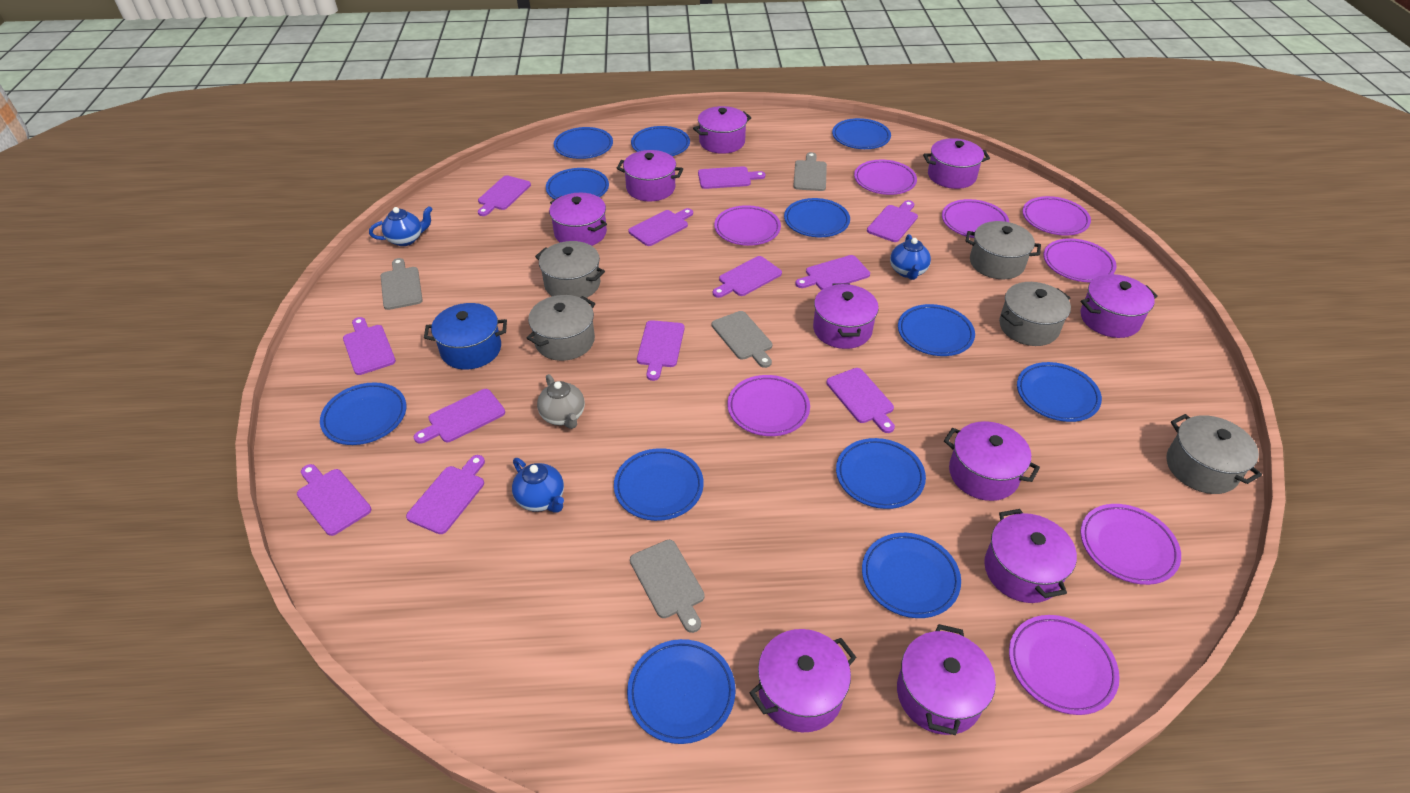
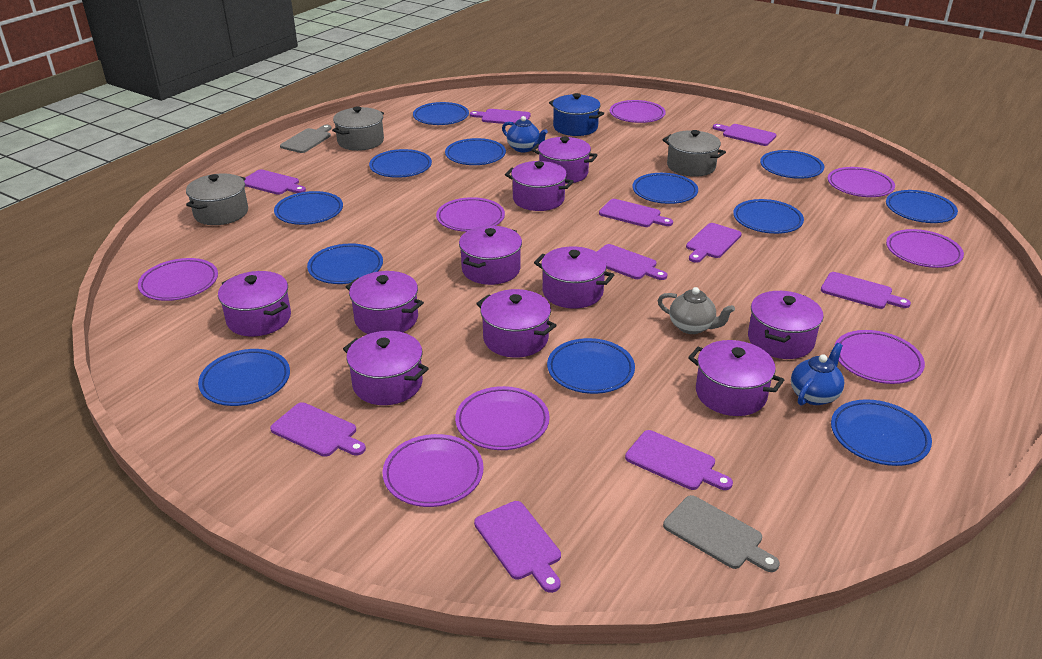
blue teapot: [369,206,433,246] [512,458,564,513] [890,234,931,280] = 3 -> [502,116,548,152] [791,343,844,406] = 2
grey cutting board: [381,258,423,310] [630,540,705,633] [712,311,772,368] [793,152,827,191] = 4 -> [280,125,332,153] [663,495,780,572] = 2
grey pot: [527,295,595,361] [535,241,605,298] [965,221,1041,279] [999,282,1071,346] [1167,414,1262,494] = 5 -> [186,173,248,225] [332,106,384,151] [663,130,726,177] = 3
purple cutting board: [297,464,371,536] [343,317,396,375] [406,455,485,534] [414,389,505,444] [478,175,531,216] [628,208,693,246] [637,320,684,381] [698,166,765,189] [713,256,782,298] [795,255,870,290] [826,368,895,433] [867,200,918,242] = 12 -> [244,169,306,195] [270,402,366,457] [470,109,531,124] [474,501,561,593] [597,244,667,280] [599,199,673,227] [625,430,733,490] [686,223,742,263] [713,124,776,146] [821,272,911,309] = 10

